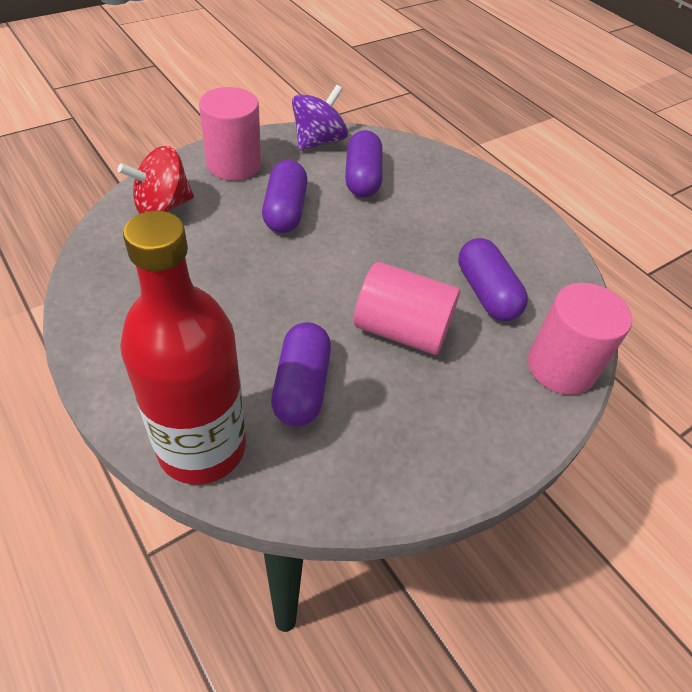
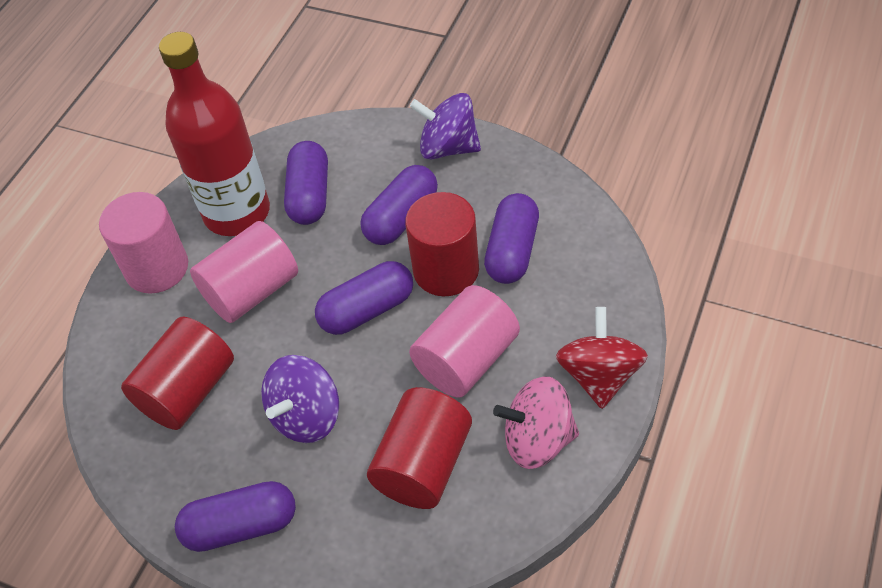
pink spinning top: none = 0 -> [493,376,579,469] = 1
purple capsule: [262,160,308,233] [271,322,331,427] [345,130,383,197] [458,238,528,321] = 4 -> [175,481,296,552] [284,141,328,225] [315,261,413,335] [361,165,438,245] [484,193,539,284] = 5
purple spinning top: [292,85,348,151] = 1 -> [261,355,339,443] [410,93,481,160] = 2
red cylinder: none = 0 -> [121,317,234,430] [367,387,472,509] [405,192,479,296] = 3

